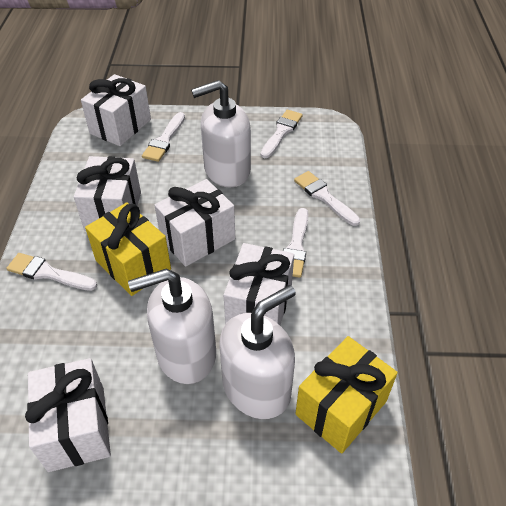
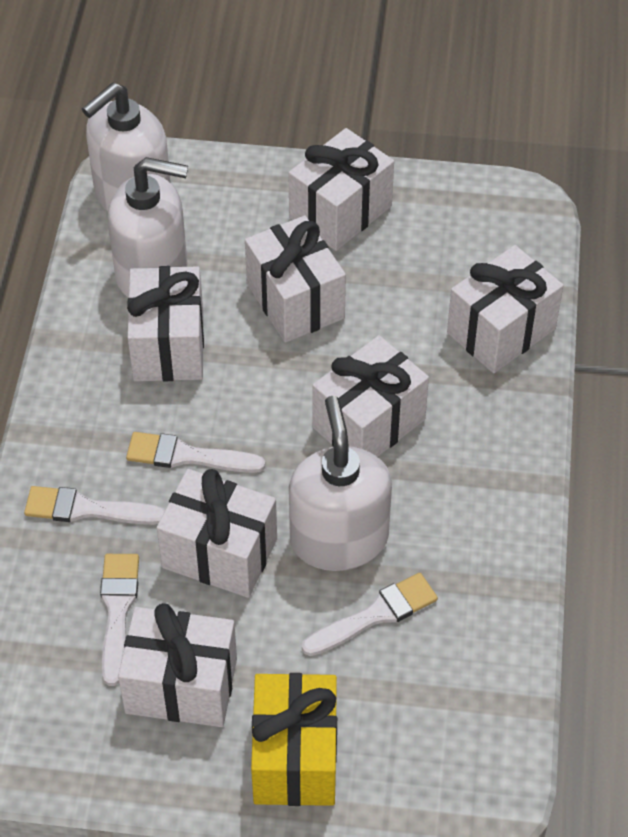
white brush: [6,253,97,291] [142,112,185,162] [261,110,303,158] [283,208,308,278] [294,171,360,226] = 5 -> [24,486,165,525] [100,554,139,686] [126,432,265,473] [302,573,438,656] = 4
white gift: [25,358,111,472] [74,156,141,231] [81,74,151,146] [155,179,235,267] [224,243,294,325] = 5 -> [118,603,237,727] [127,266,204,381] [157,469,277,598] [245,216,346,343] [288,128,394,251] [312,335,429,457] [447,245,563,373] = 7
yellow gift: [85,202,171,296] [295,336,398,453] = 2 -> [251,673,337,806] = 1

